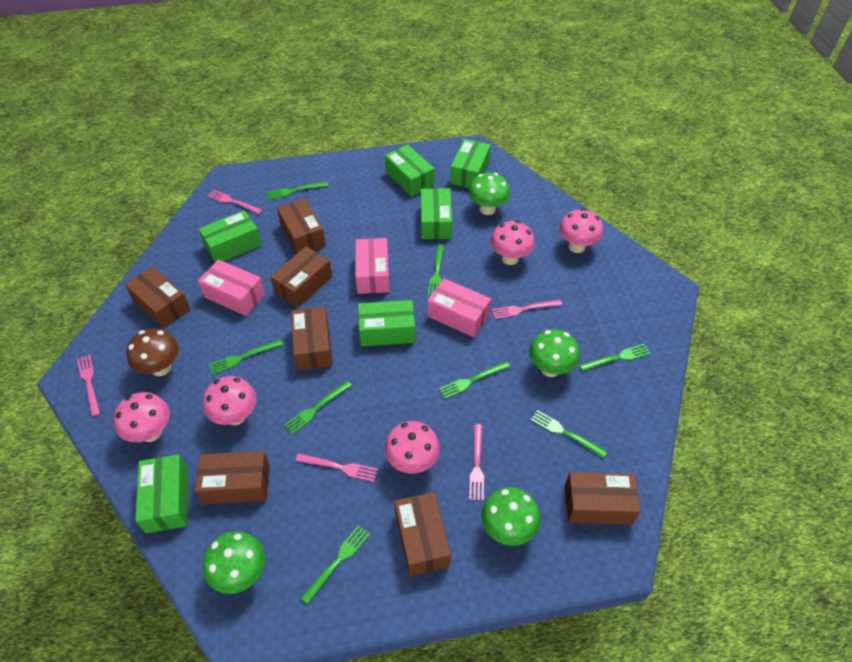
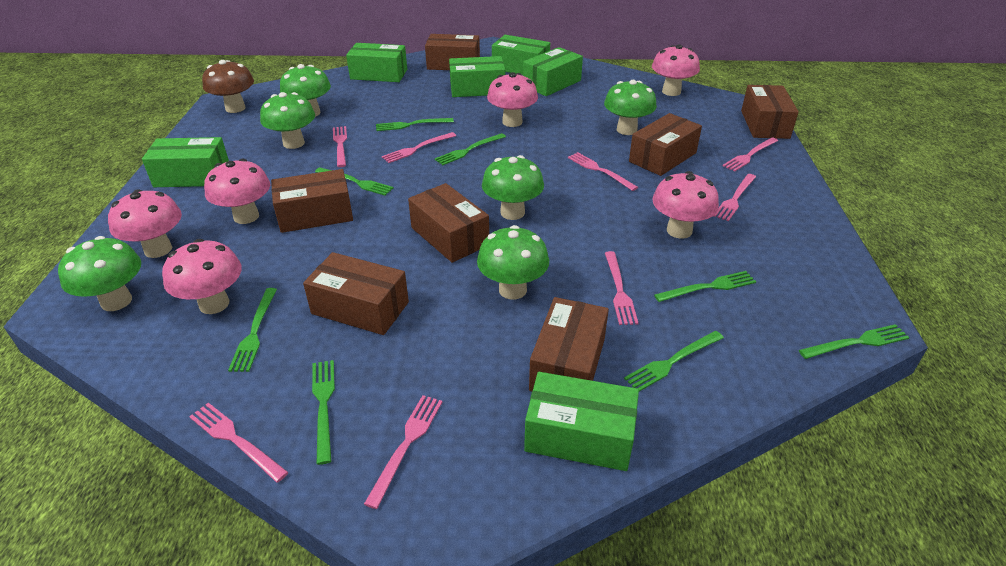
green mushroom: [203,531,265,594] [468,173,510,215] [481,487,540,546] [529,329,580,377] = 4 -> [58,236,141,311] [260,92,315,149] [280,64,331,117] [477,225,549,300] [482,155,544,220] [604,80,657,135] = 6
pink box: [198,260,265,316] [355,238,390,294] [427,278,491,337] = 3 -> none = 0
pink fork: [77,355,100,416] [207,189,263,214] [296,453,378,482] [469,424,484,501] [492,300,562,319] = 5 -> [189,403,288,483] [333,126,347,167] [364,395,443,509] [382,132,456,163] [568,152,638,191] [605,251,639,325] [714,174,756,221] [723,137,778,172] = 8
pink mushroom: [114,392,170,442] [203,376,257,425] [385,421,440,474] [490,221,535,265] [559,208,603,253] = 5 -> [108,189,182,258] [162,239,242,314] [204,158,270,224] [487,72,538,127] [652,44,700,96] [652,171,719,239] = 6

